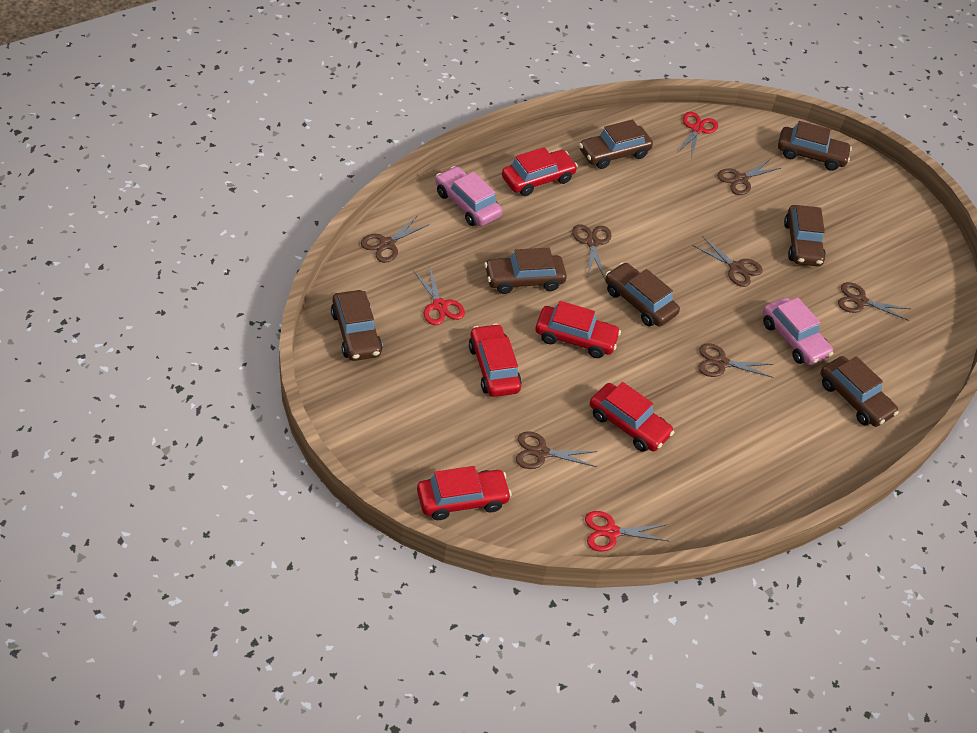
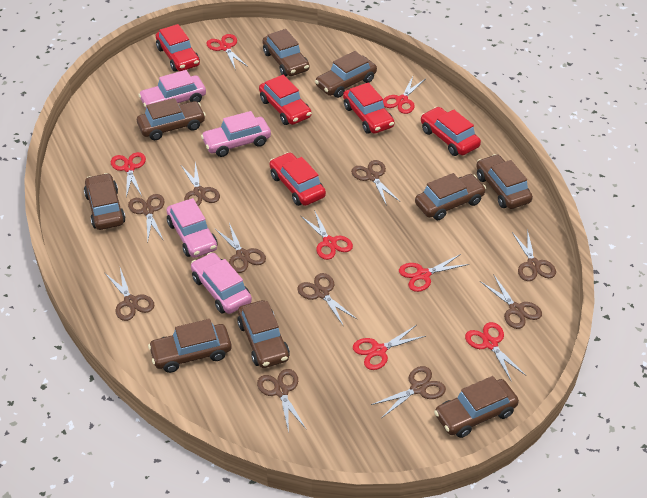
brown car: [331,290,383,361] [484,248,567,294] [579,120,653,169] [605,262,680,327] [778,121,852,171] [784,205,826,266] [821,356,899,427] = 7 -> [84,173,126,230] [137,98,206,140] [148,319,232,373] [237,300,290,368] [262,29,310,77] [315,51,377,98] [415,173,486,220] [434,376,519,438] [476,154,533,209] = 9
brown scissors: [361,215,430,263] [516,431,597,469] [572,224,611,279] [692,236,763,287] [698,343,774,378] [717,159,781,195] [838,282,910,321] = 7 -> [105,268,155,321] [128,194,165,241] [181,162,220,206] [215,223,266,273] [257,369,307,433] [297,273,358,327] [351,160,399,206] [371,366,446,418] [480,274,542,329] [512,229,556,281] = 10
pink car: [436,166,503,226] [763,298,833,365] = 2 -> [138,70,206,108] [167,198,217,258] [191,252,252,314] [201,111,271,157] = 4
red scissors: [413,267,465,325] [585,511,668,552] [677,112,718,157] = 3 -> [111,152,146,197] [206,34,248,68] [301,210,353,260] [353,325,426,370] [383,76,425,114] [399,254,469,292] [465,322,525,382] = 7

